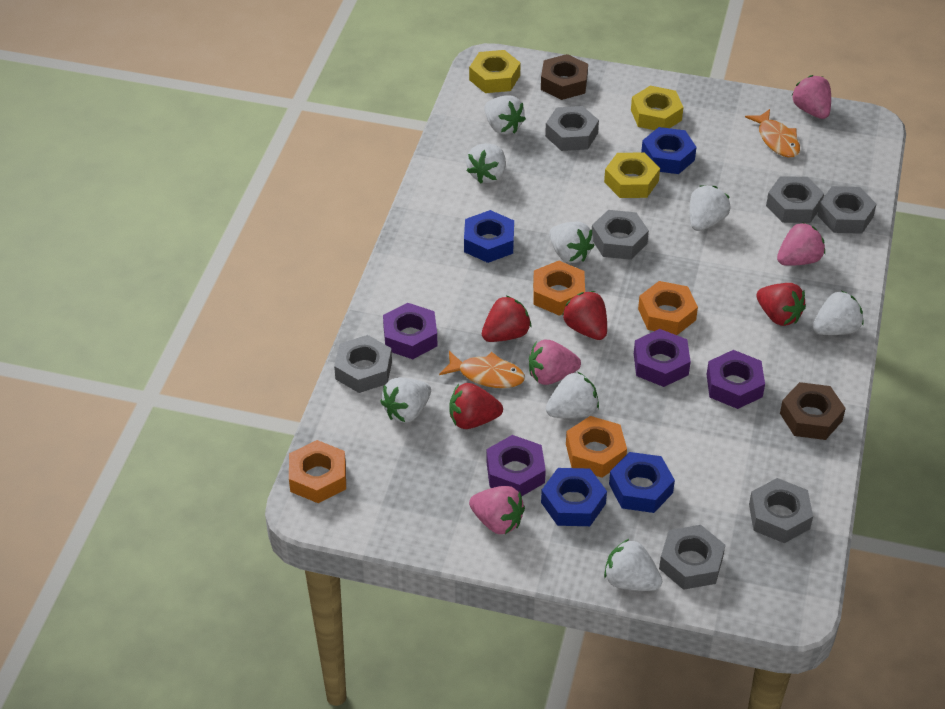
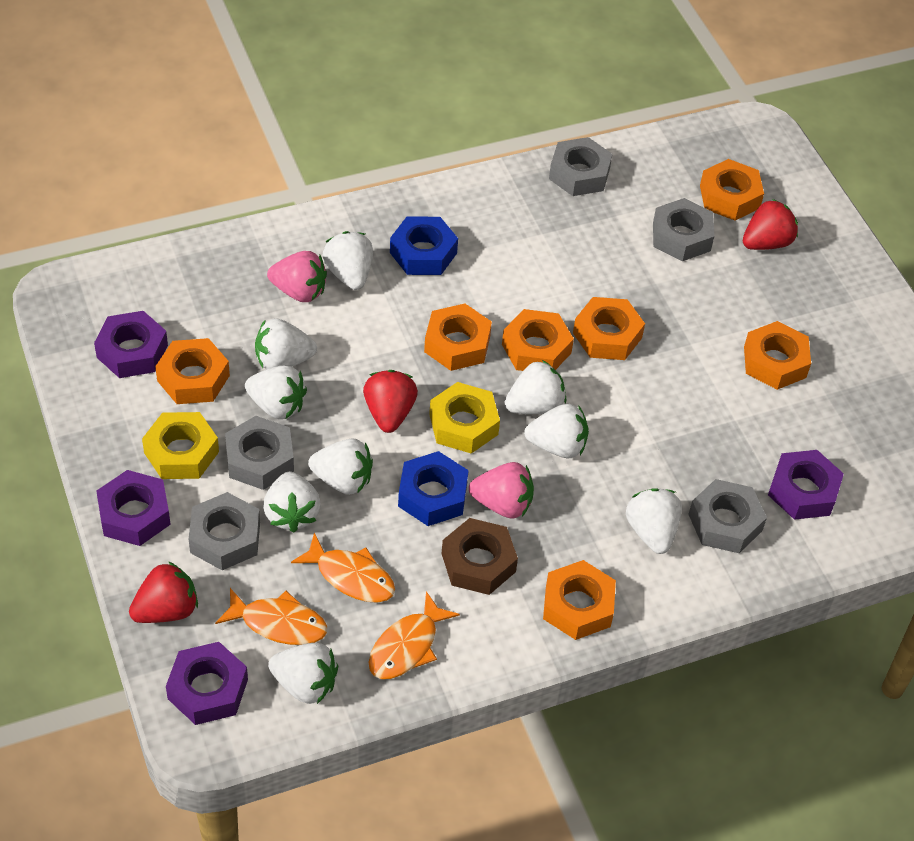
blue nut: [464,210,514,263] [541,468,607,526] [609,452,675,513] [641,127,696,174] = 4 -> [390,216,458,275] [398,451,469,526] = 2
brown nut: [541,54,588,100] [780,382,846,440] = 2 -> [441,518,518,595] = 1
grey nut: [334,335,392,393] [545,106,599,151] [592,210,649,260] [659,525,725,590] [749,478,813,543] [766,176,824,223] [817,186,876,234] = 7 -> [189,492,260,570] [225,416,294,490] [549,137,612,196] [653,198,714,261] [688,479,767,553] = 5
orange fish: [439,351,525,388] [745,109,800,158] = 2 -> [215,588,327,645] [291,533,395,603] [368,591,460,679] = 3
orange nut: [289,440,346,503] [533,261,585,316] [566,416,627,478] [638,281,698,335] = 4 -> [155,338,230,404] [424,304,492,371] [502,309,574,371] [543,560,616,640] [573,297,645,360] [700,159,764,221] [744,321,811,390] = 7
pink strawberry: [469,486,525,534] [529,340,581,385] [777,222,825,266] [792,75,831,119] = 4 -> [267,251,327,302] [469,462,534,519] = 2
red strawberry: [449,383,503,429] [482,296,531,342] [562,291,607,340] [756,283,806,326] = 4 -> [129,561,198,623] [363,370,418,433] [743,199,798,250] = 3
white strawberry: [380,377,431,423] [466,143,506,184] [484,95,526,134] [546,372,599,418] [549,222,595,263] [604,539,662,591] [690,185,731,231] [813,291,864,335] = 8 -> [245,366,307,419] [255,318,317,369] [263,472,321,533] [268,643,338,704] [308,439,373,495] [322,231,373,290] [504,360,566,414] [524,404,589,458] [626,488,682,554] = 9
yellow nut: [469,50,521,93] [604,152,660,198] [631,86,683,130] = 3 -> [142,412,219,479] [429,382,500,454] = 2

